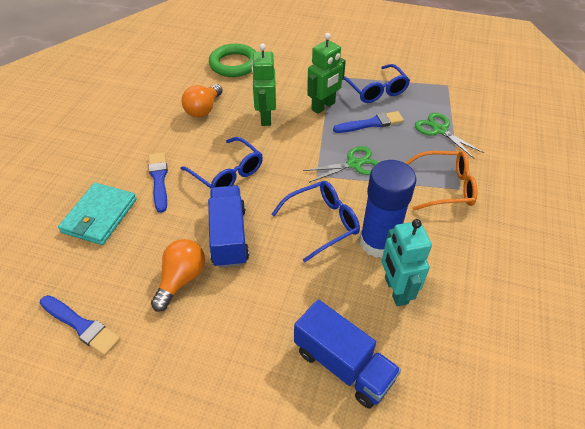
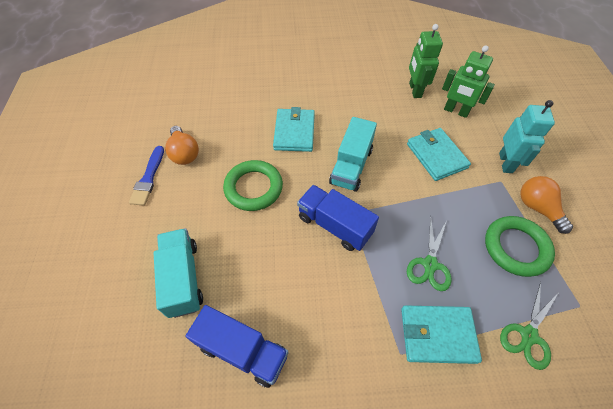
blue brush: [40,295,121,356] [148,152,168,213] [333,111,404,133] = 3 -> [129,146,164,206] = 1
blue glasses: [181,137,263,189] [271,181,360,262] [344,64,410,103] = 3 -> none = 0
blue glue stick: [360,160,417,258] = 1 -> none = 0
green ring: [209,44,256,77] = 1 -> [223,160,283,211] [485,216,555,277] = 2
orange glasses: [405,151,477,211] = 1 -> none = 0
turquoise truck: none = 0 -> [154,228,203,318] [329,117,377,192] = 2
turquoise wallet: [58,183,137,245] = 1 -> [273,107,315,152] [401,305,482,364] [407,128,471,181] = 3

